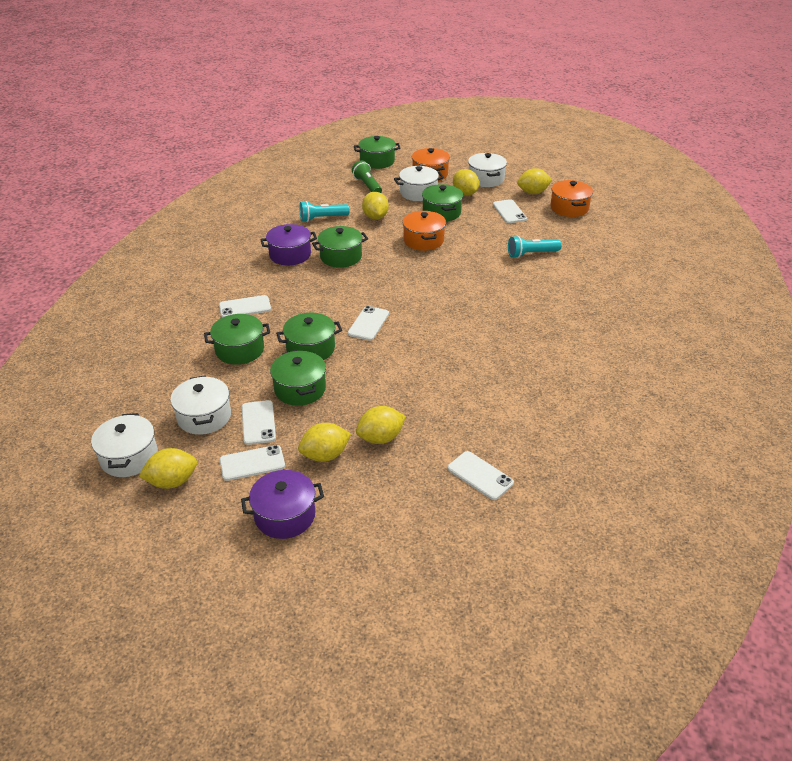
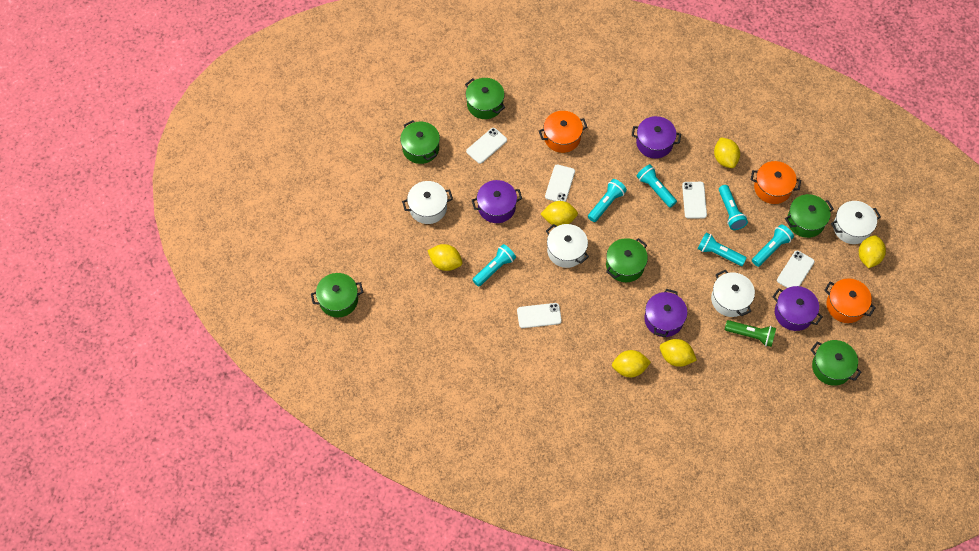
purple pot: [241,470,324,539] [260,224,317,265] = 2 -> [472,180,522,223] [632,116,681,159] [644,289,687,337] [772,286,823,331] = 4
turquoise flashlight: [300,201,349,222] [508,236,561,258] = 2 -> [472,244,516,287] [588,179,627,222] [637,164,677,208] [698,232,747,266] [719,185,748,230] [752,224,794,267] = 6
white phone: [219,295,271,318] [220,445,285,481] [242,400,276,445] [348,306,389,341] [448,451,514,500] [493,199,527,223] = 6 -> [466,128,507,164] [517,303,562,328] [545,165,575,202] [682,182,707,219] [777,251,815,288] = 5

